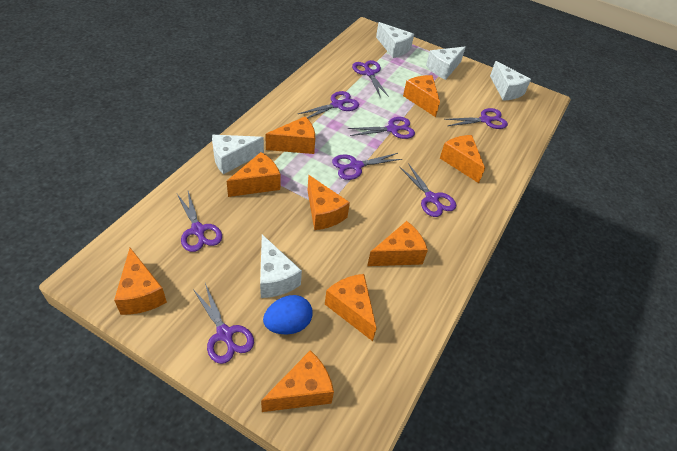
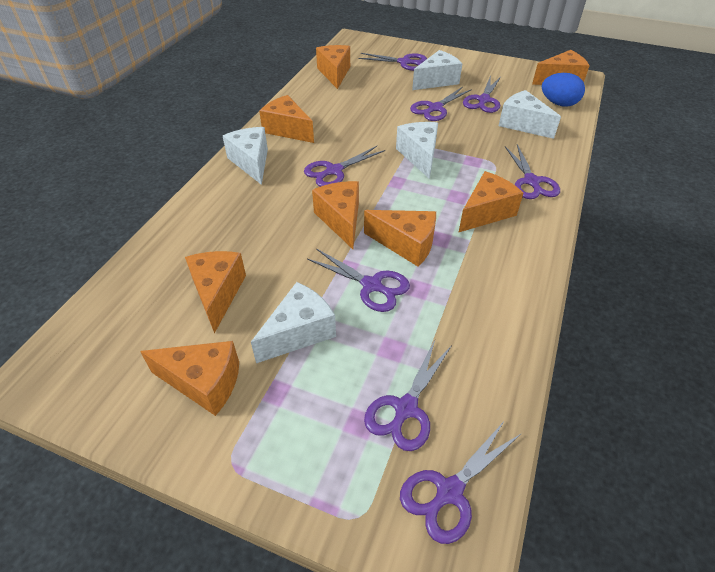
orange cheese: [114,248,167,315] [227,152,280,197] [261,350,334,412] [265,117,315,154] [307,175,350,230] [325,274,377,341] [367,221,428,266] [403,75,440,117] [440,135,485,183] = 9 -> [140,341,239,416] [185,251,246,334] [259,95,314,143] [312,181,359,249] [316,45,350,89] [364,210,436,266] [458,171,523,233] [532,50,590,85] = 8

